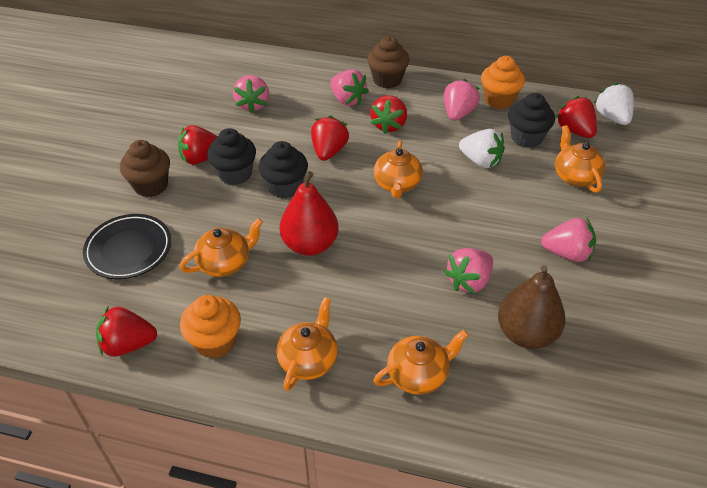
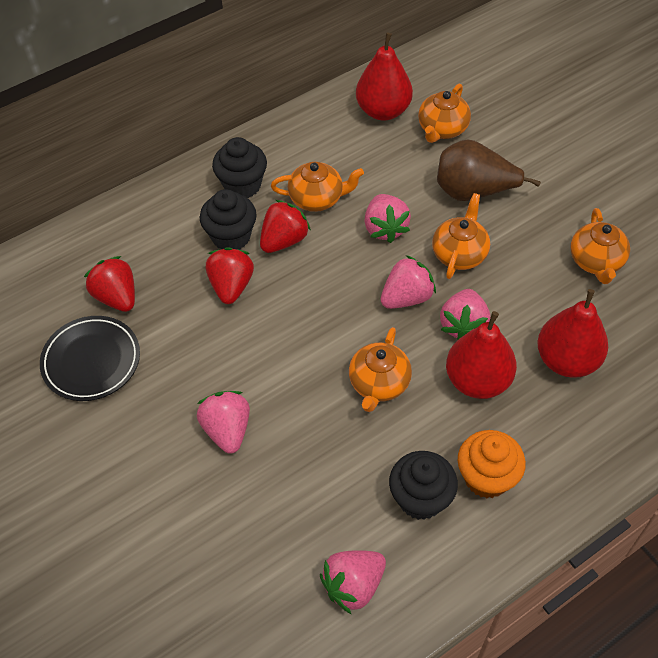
brown cupcake: [120,140,170,197] [367,36,409,88] = 2 -> none = 0
orange cupcake: [180,295,241,359] [481,56,525,109] = 2 -> [458,430,526,499] = 1
red pear: [280,171,338,256] = 1 -> [356,33,413,121] [446,311,517,399] [537,289,608,378] = 3
red strawberry: [96,307,157,357] [178,125,217,165] [311,116,349,161] [370,95,407,134] [555,96,597,138] = 5 -> [84,256,135,312] [206,247,254,304] [260,200,311,253] = 3
white strawberry: [459,129,505,168] [594,82,634,125] = 2 -> none = 0

